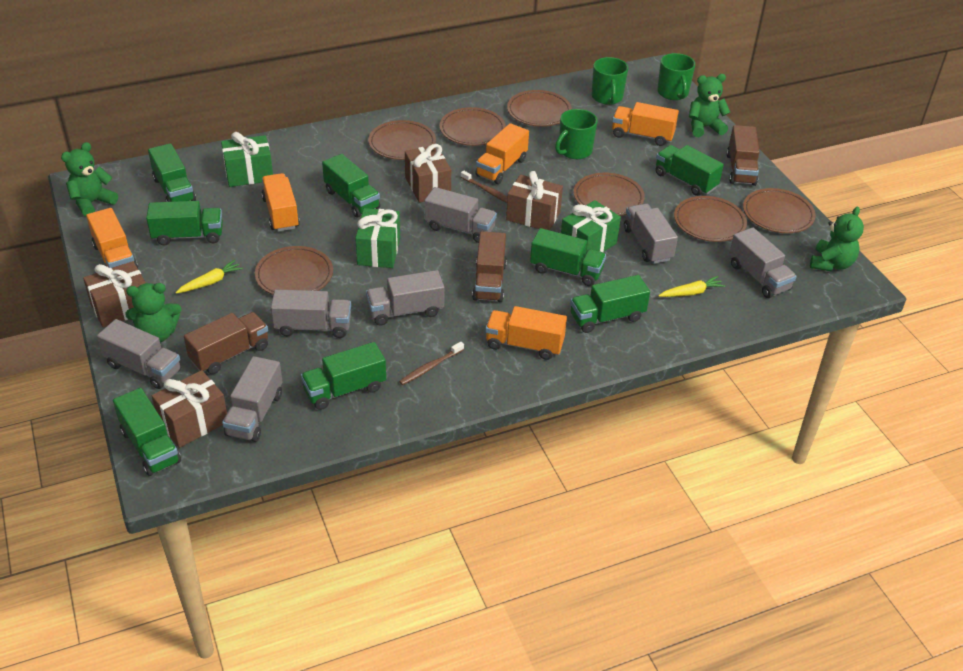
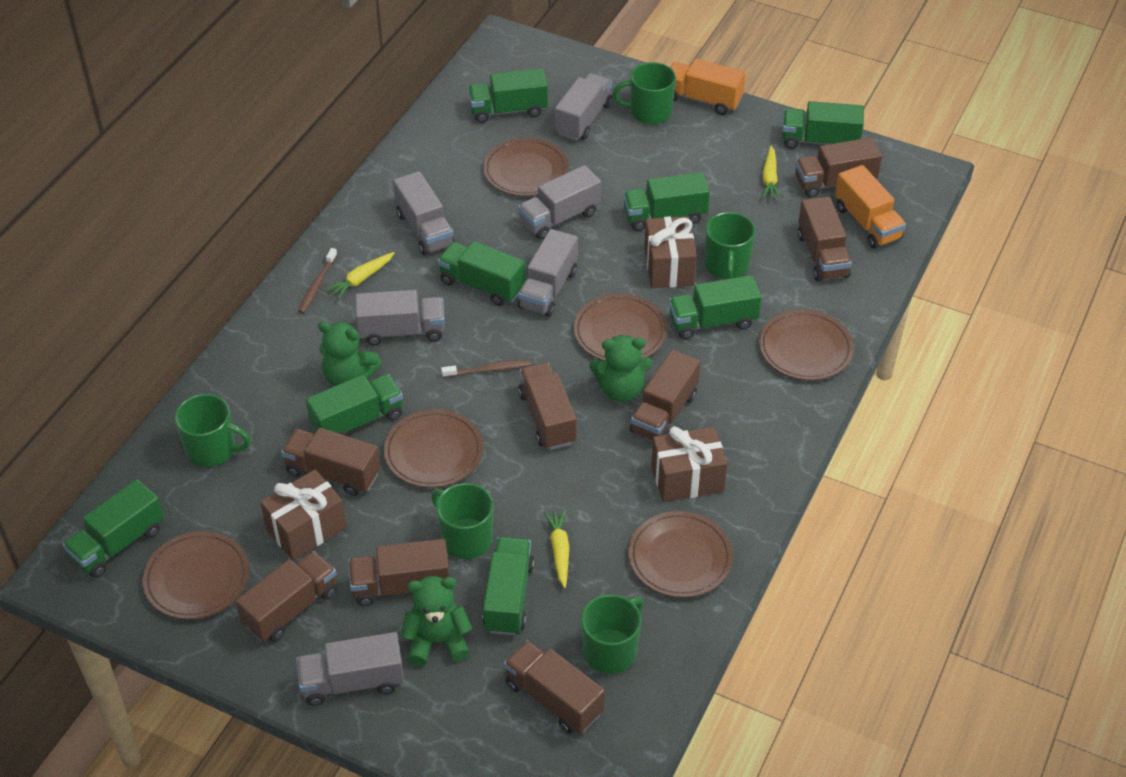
brown gift: [83,261,146,328] [152,370,227,448] [405,144,451,203] [506,171,563,230] = 4 -> [260,470,347,560] [644,216,697,288] [651,426,727,502] = 3
brown plate: [255,246,333,295] [368,120,436,160] [439,107,506,146] [507,90,572,127] [574,172,645,216] [674,196,747,242] [743,188,816,233] = 7 -> [143,531,249,620] [384,409,483,488] [483,138,569,196] [574,294,667,361] [628,511,733,598] [759,310,854,380] = 6
brown truck: [184,312,268,374] [472,231,507,302] [726,125,760,186] = 3 -> [235,551,337,641] [281,428,380,496] [348,539,450,606] [504,640,605,734] [518,363,577,450] [630,350,701,440] [795,137,882,198] [798,196,852,282] = 8
green gift: [221,132,273,187] [355,208,400,268] [561,200,621,252] = 3 -> none = 0
green mug: [555,109,597,159] [592,57,628,105] [657,53,695,100] = 3 -> [175,394,251,467] [431,483,493,559] [581,594,643,674] [613,62,676,124] [705,212,756,279] = 5
green teddy bear: [61,142,118,217] [125,283,181,342] [689,74,730,137] [810,207,864,272] = 4 -> [318,321,382,386] [401,576,472,666] [590,335,652,402] = 3
grey truck: [97,319,181,389] [222,356,283,442] [271,289,351,338] [366,270,445,326] [424,187,497,243] [624,204,678,264] [729,227,797,298] = 7 -> [296,632,404,706] [355,290,445,345] [393,171,455,255] [518,165,601,240] [518,229,578,317] [555,73,613,141] = 6
orange truck: [86,208,138,268] [261,173,300,232] [475,123,529,184] [485,306,567,360] [612,102,679,146] = 5 -> [670,59,746,115] [835,165,906,249] = 2
yellow carrot: [175,260,243,293] [658,276,725,297] = 2 -> [326,252,394,299] [544,510,569,588] [762,146,780,199] = 3

